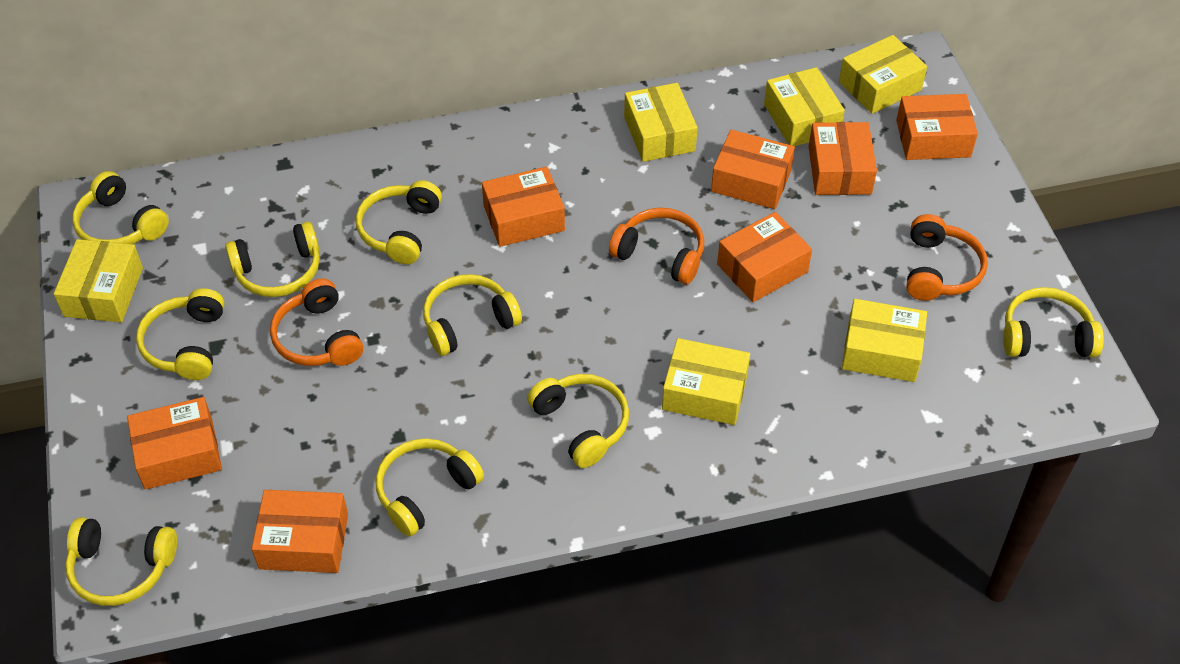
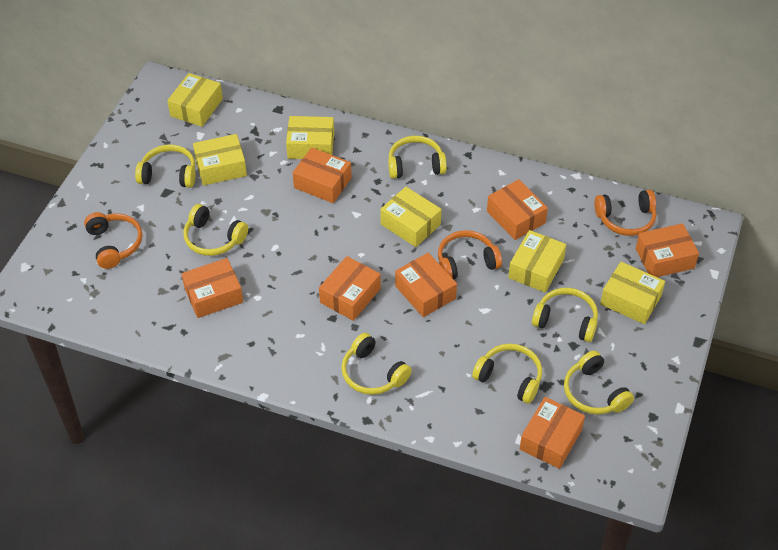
yellow headphones: [65,517,177,606] [72,171,169,244] [136,288,224,380] [225,222,320,297] [356,180,442,264] [376,438,484,537] [423,274,522,356] [527,374,629,468] [1003,287,1104,357] = 9 -> [135,145,196,188] [183,204,248,256] [341,333,412,395] [388,136,447,179] [472,344,542,404] [532,288,598,342] [564,350,634,414] = 7

